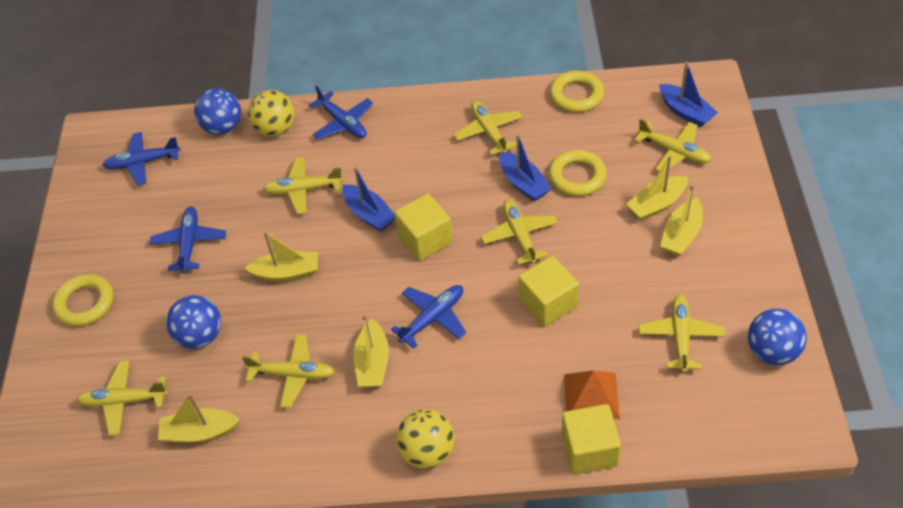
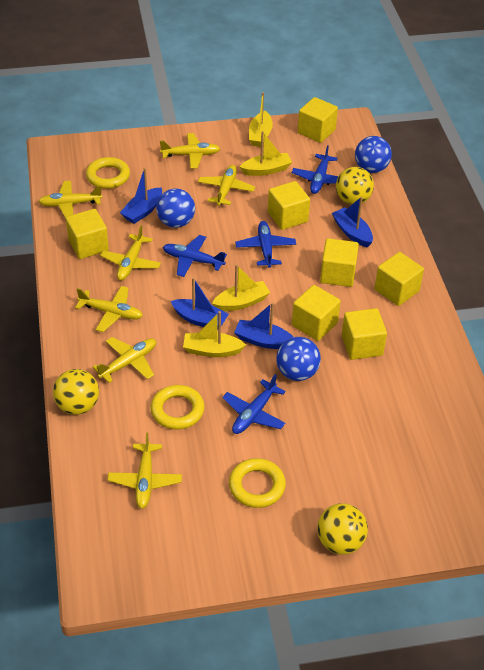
blue boat: [342,166,395,232] [499,134,552,201] [659,62,718,127] = 3 -> [120,168,162,224] [171,277,229,330] [234,303,293,349] [332,197,373,248] = 4
orange pyramid: [564,370,620,419] = 1 -> none = 0
yellow ball: [248,90,295,137] [396,409,455,469] = 2 -> [53,369,99,415] [317,503,368,554] [336,167,374,205] = 3
yellow boat: [158,393,240,443] [245,231,318,282] [354,314,389,388] [626,155,688,221] [660,184,703,256] = 5 -> [183,311,246,357] [212,264,271,311] [240,131,292,176] [249,92,273,147] = 4
yellow cube: [395,194,453,261] [518,256,579,327] [562,404,621,475] = 3 -> [66,209,109,259] [268,181,310,230] [292,285,341,341] [298,97,338,143] [320,238,359,287] [342,308,387,360] [375,252,424,306] = 7

